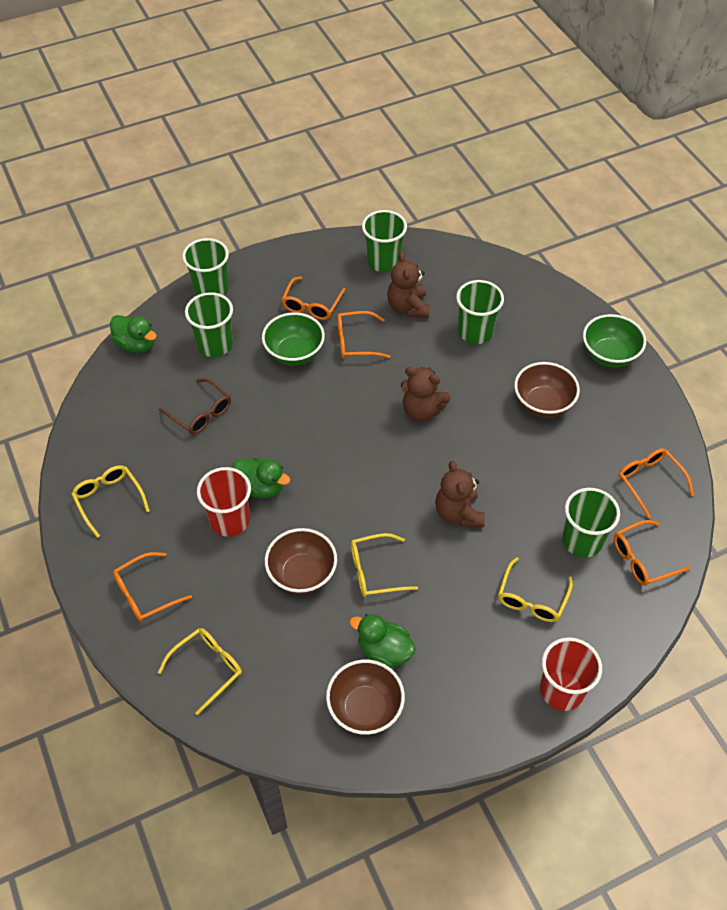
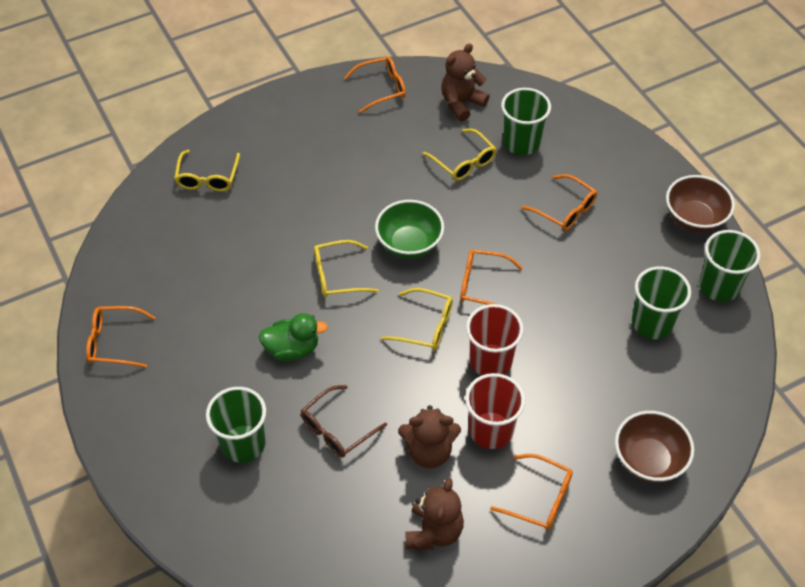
brown bowl: [265,528,337,594] [326,659,405,735] [514,362,580,418] = 3 -> [615,411,694,483] [666,175,735,233] = 2
green bowl: [262,312,325,366] [583,314,646,368] = 2 -> [375,200,444,259] = 1
green cup: [182,238,229,296] [185,292,233,357] [362,210,407,272] [456,280,504,344] [562,488,620,558] = 5 -> [206,387,266,463] [501,88,551,155] [632,266,691,339] [699,230,760,302] = 4
green duck: [110,315,157,353] [232,458,290,498] [349,614,416,668] = 3 -> [259,313,328,361] = 1

